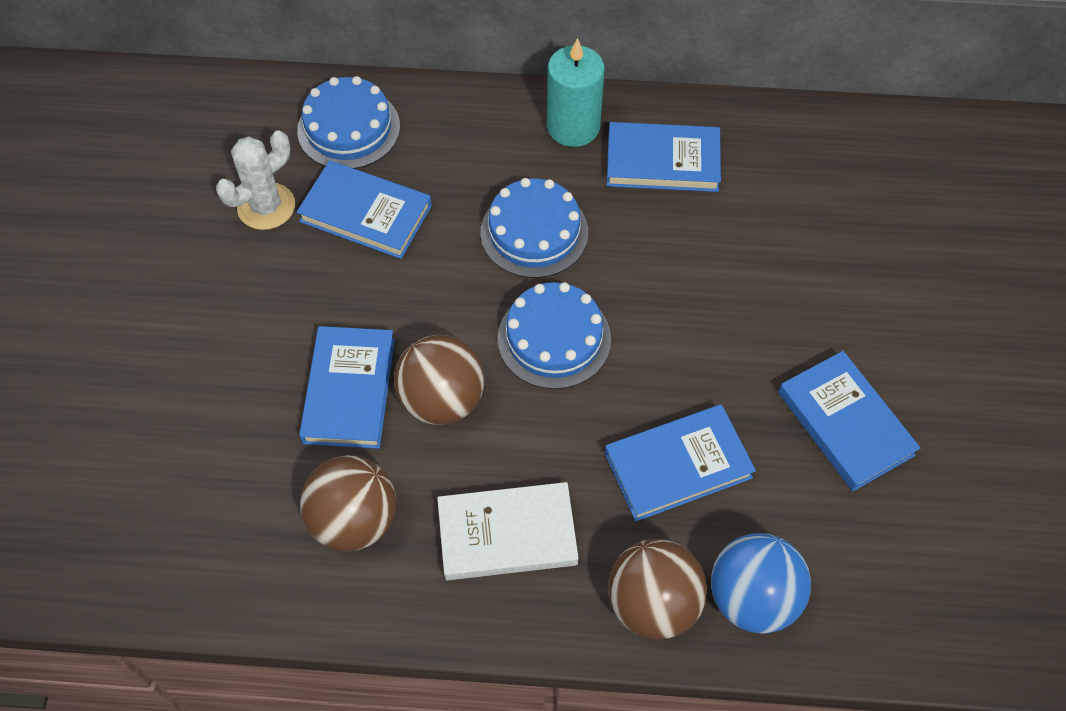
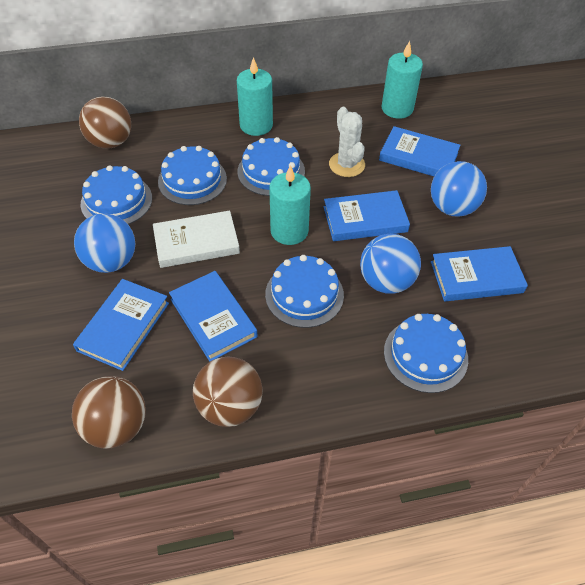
blue ball: [711,533,811,633] = 1 -> [74,213,135,273] [360,234,421,294] [431,161,487,217] = 3
blue cake: [297,76,400,169] [480,178,588,278] [497,282,611,389] = 3 -> [81,165,152,225] [158,146,227,205] [237,137,305,196] [265,255,344,328] [384,314,468,393] = 5
turquoise candle: [547,38,605,147] = 1 -> [237,57,273,136] [269,165,311,245] [382,41,423,119] = 3

